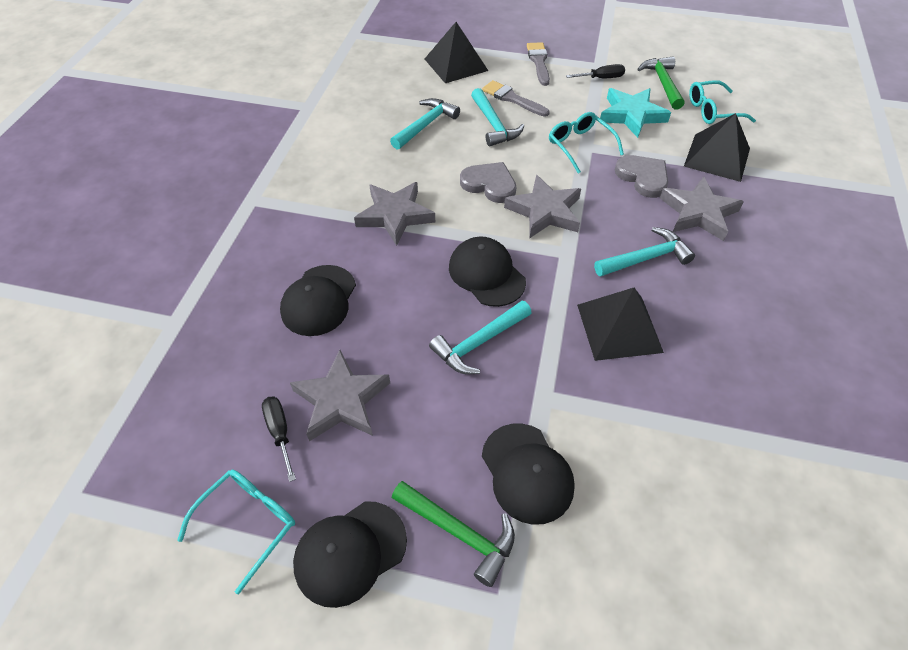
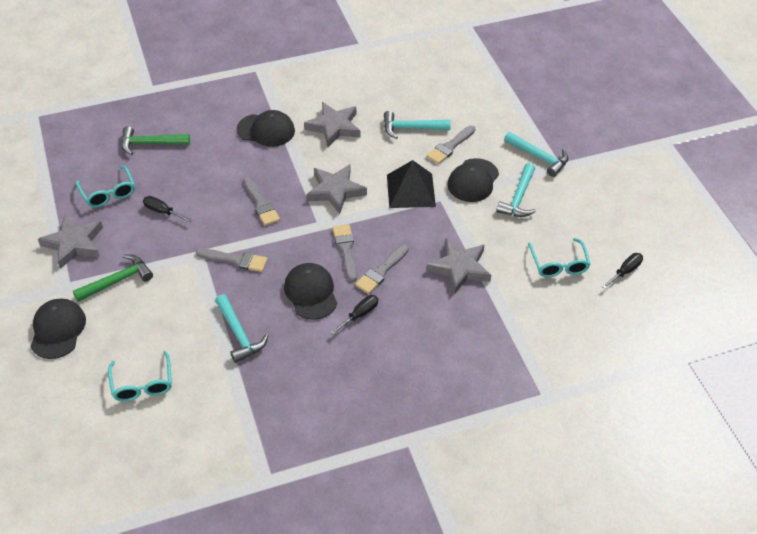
black pyramid: [425,22,488,83] [577,288,664,361] [684,113,750,182] = 3 -> [387,160,436,208] = 1
black screwdriver: [262,397,296,482] [566,64,625,78] = 2 -> [143,196,192,222] [331,295,378,335] [602,253,643,289] = 3
grey brush: [482,80,549,117] [527,42,550,86] = 2 -> [196,248,268,272] [243,177,280,226] [333,224,357,282] [355,245,409,294] [427,125,475,164] = 5
grey heart: [460,162,516,203] [615,155,668,198] = 2 -> none = 0
turquoise star: [600,88,671,138] = 1 -> none = 0

